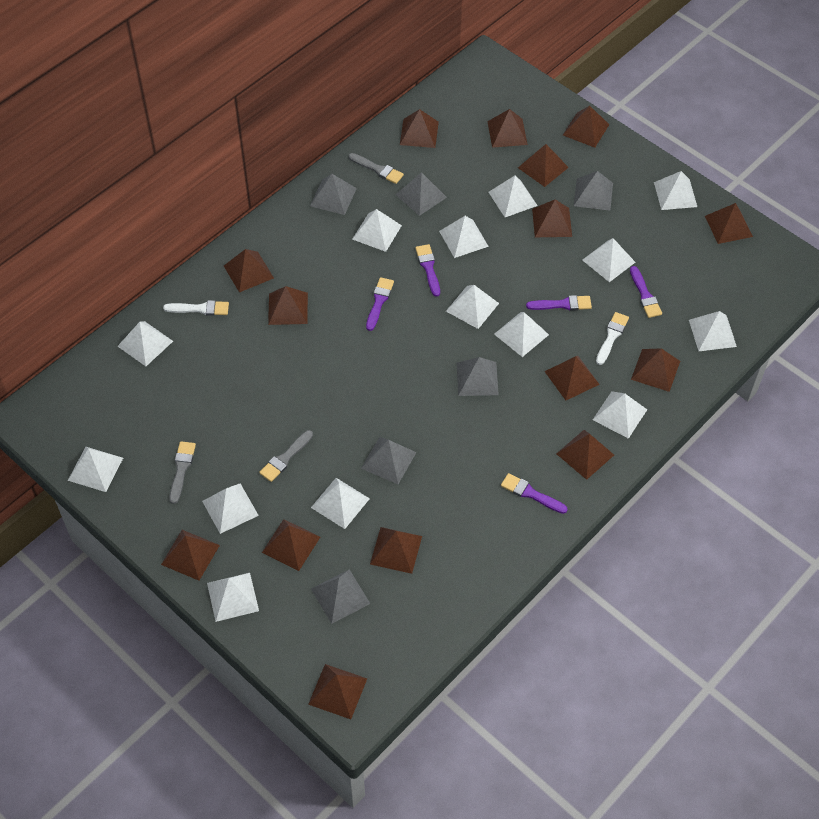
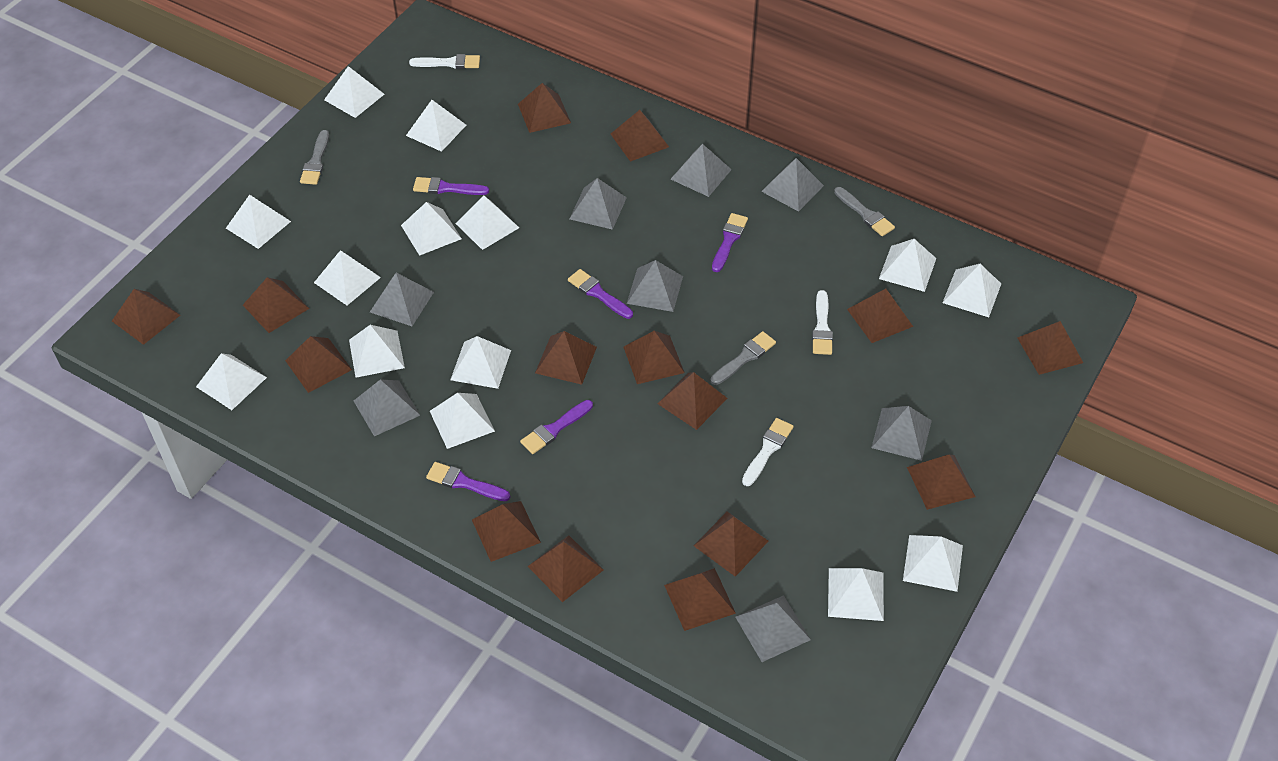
grey pyramid: [310,174,357,215] [311,569,370,624] [361,437,417,484] [395,172,447,216] [457,357,499,396] [574,171,613,211] = 6 -> [354,379,420,436] [370,273,434,326] [570,178,627,230] [627,260,683,312] [671,144,732,197] [736,595,811,662] [761,158,824,212] [871,406,932,461] = 8
white brush: [163,300,229,316] [596,312,629,365] = 2 -> [409,54,480,69] [742,418,794,486] [812,290,833,355] = 3

